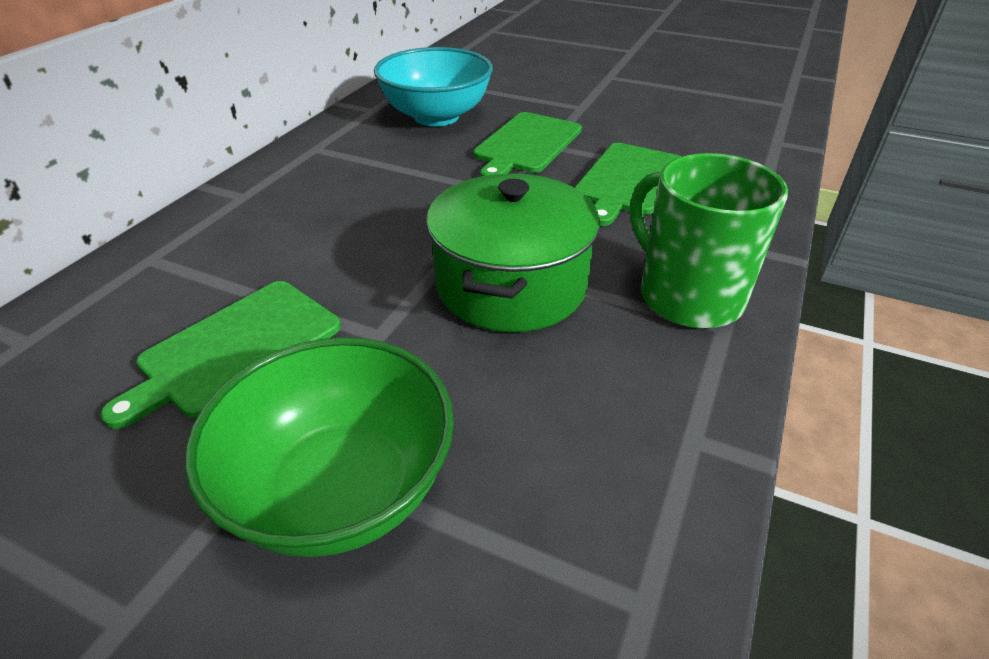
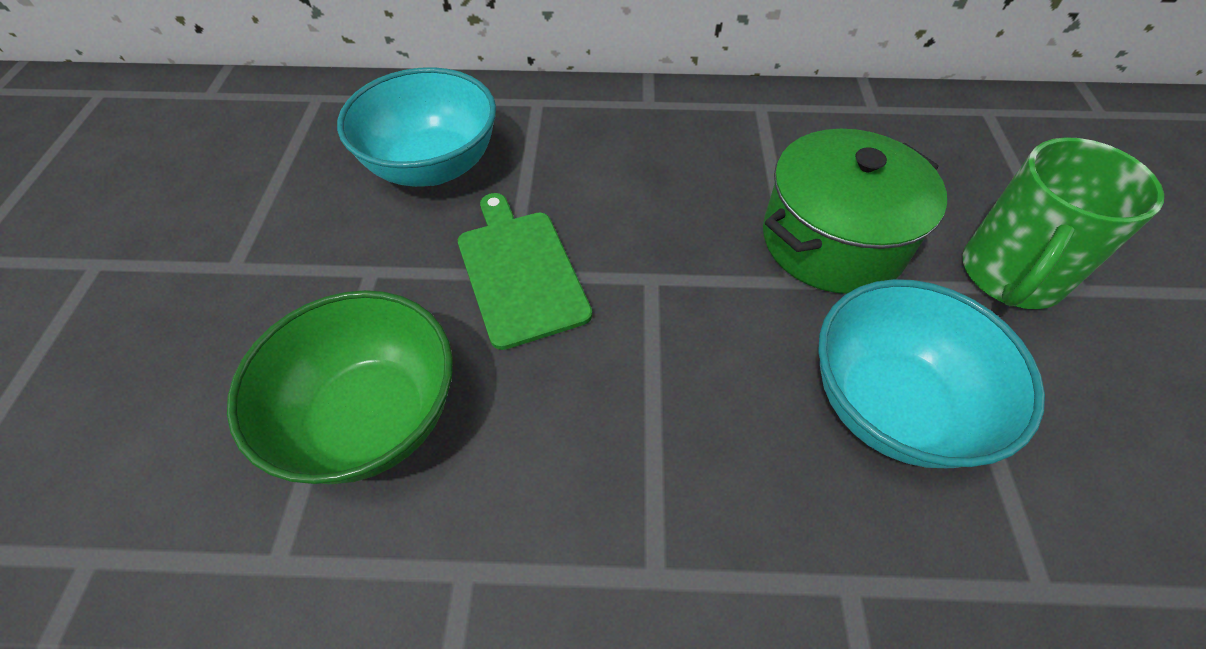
green cutting board: [101,281,341,429] [473,112,582,177] [575,143,681,226] = 3 -> [458,193,592,350] = 1
turquoise bowl: [374,47,493,126] = 1 -> [337,67,496,187] [818,279,1045,468] = 2

